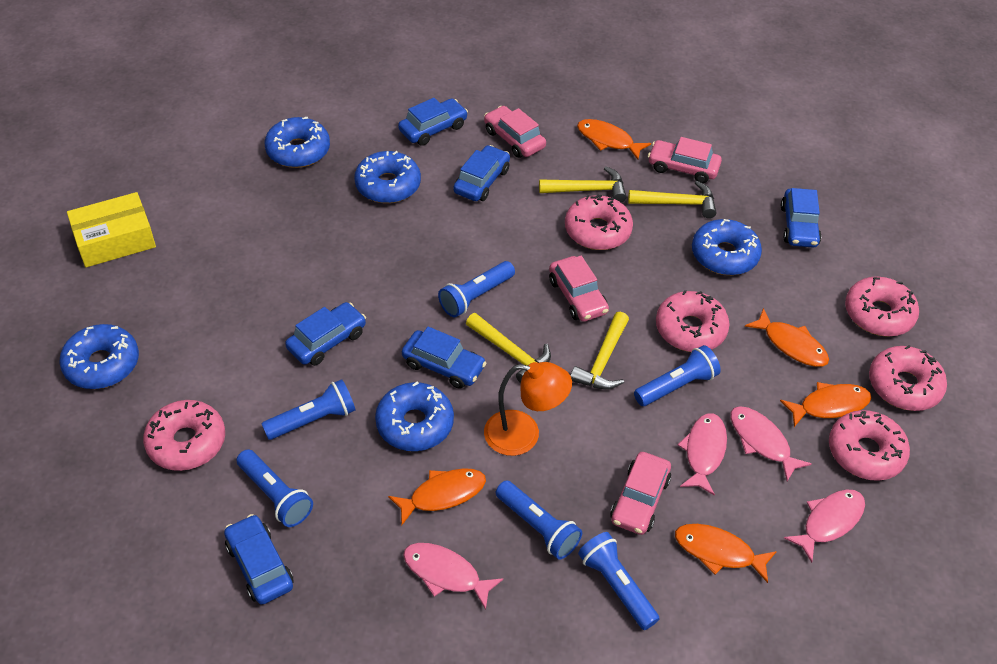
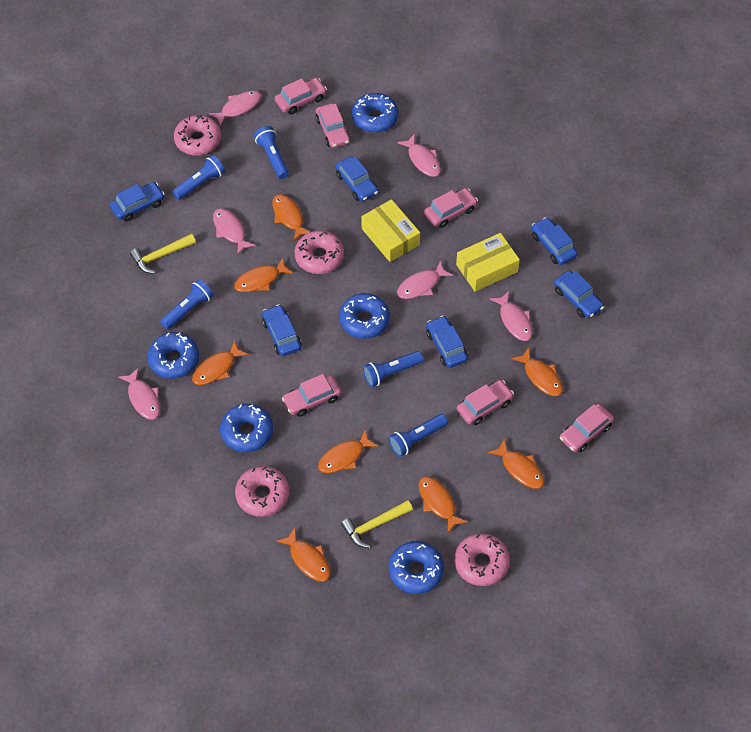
blue flashlight: [236,449,313,527] [262,379,355,440] [438,261,515,317] [496,480,582,560] [578,532,659,630] [634,345,721,406] = 6 -> [160,279,214,330] [172,155,225,200] [254,126,289,179] [363,351,423,387] [389,414,448,457] = 5
orange fish: [388,468,486,525] [577,119,651,160] [675,524,777,583] [745,308,829,367] [780,382,871,427] = 5 -> [192,341,249,385] [234,258,293,292] [272,194,311,241] [276,527,331,582] [318,430,378,473] [419,476,468,533] [488,439,544,489] [512,347,563,396] = 8
orange lamp: [484,362,572,456] = 1 -> none = 0
pink car: [484,106,546,158] [549,256,609,322] [610,452,671,535] [648,137,722,183] = 4 -> [275,78,327,114] [282,374,341,417] [315,103,351,148] [424,188,478,228] [457,380,514,425] [560,404,614,452] = 6
pink donut: [143,400,225,471] [565,194,633,250] [656,290,730,352] [829,410,910,481] [845,276,919,337] [869,345,947,411] = 6 -> [174,115,221,156] [235,466,289,517] [295,230,344,274] [454,533,510,586] = 4
pink fish: [403,543,503,610] [678,413,727,496] [730,406,812,481] [784,489,865,563] = 4 -> [118,367,160,420] [209,91,261,127] [213,208,256,255] [397,134,441,177] [397,261,453,299] [490,291,532,341] = 6
yellow box: [67,192,156,267] = 1 -> [361,199,420,262] [456,233,520,292] = 2
yellow hammer: [466,313,551,383] [539,166,627,202] [570,312,629,390] [628,181,716,218] = 4 -> [130,234,196,274] [341,500,413,548] = 2

